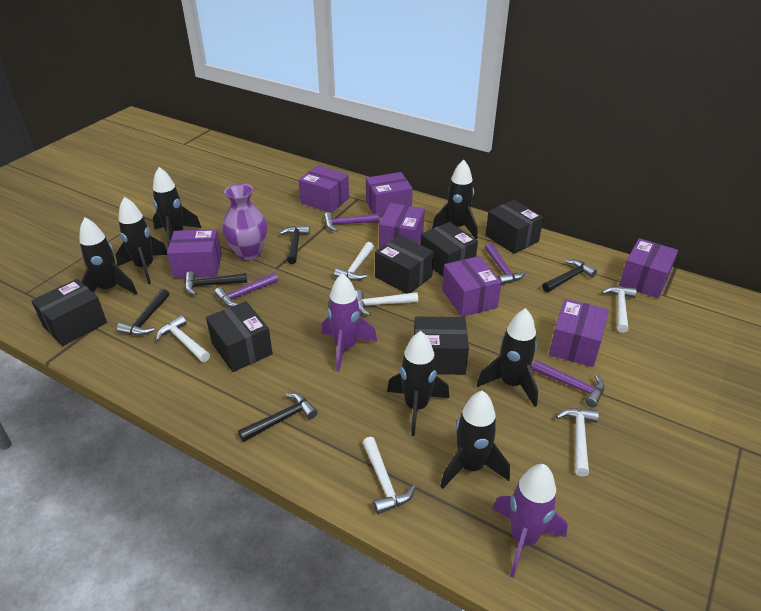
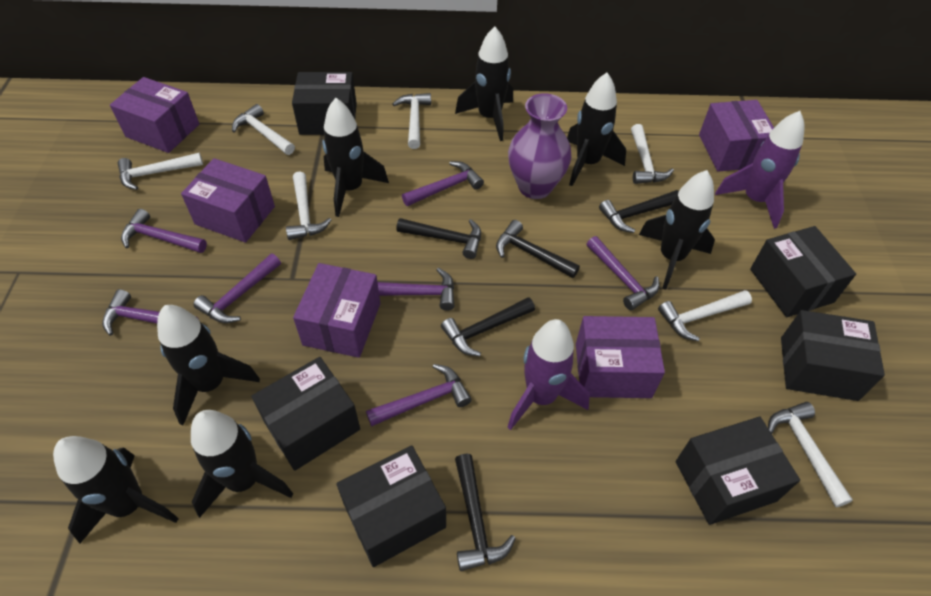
purple box: [167,229,222,278] [298,165,349,213] [366,172,413,218] [379,203,425,249] [442,256,502,317] [549,299,609,367] [619,238,678,298] = 7 -> [110,77,199,153] [181,158,275,243] [293,263,380,358] [576,316,665,398] [699,100,774,172] = 5
purple hammer: [214,273,278,307] [324,212,379,231] [485,243,526,285] [531,360,605,407] = 4 -> [102,289,198,336] [121,209,207,253] [193,254,281,323] [366,364,472,427] [377,268,454,310] [402,161,484,206] [586,236,660,310] = 7
white hammer: [156,315,210,362] [334,242,374,281] [356,290,418,315] [362,437,415,514] [556,408,599,476] [601,286,637,333] = 6 -> [118,152,203,190] [232,104,295,155] [286,172,331,240] [393,93,431,149] [631,124,674,184] [658,290,752,341] [768,402,853,507] = 7

